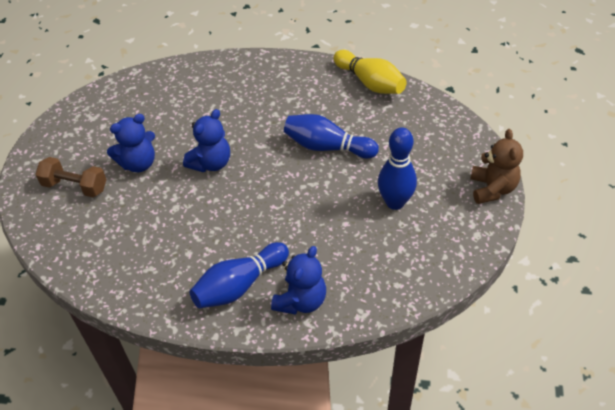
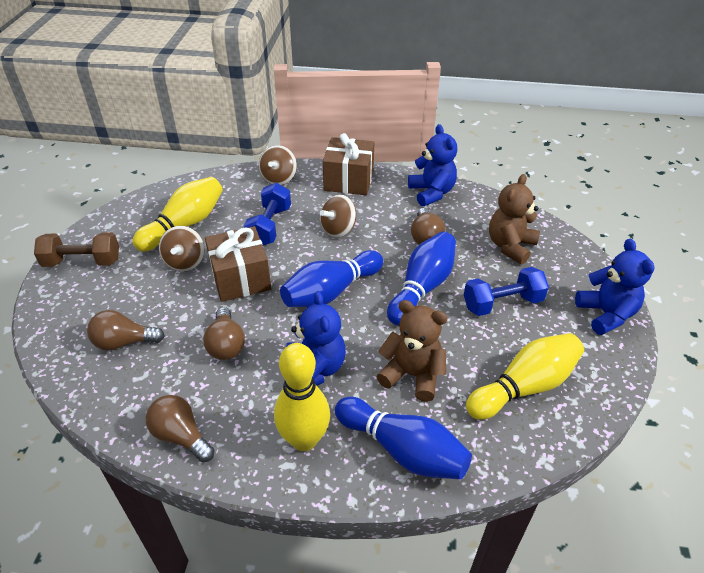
blue dumbbell: none = 0 -> [244,183,291,246] [464,267,549,316] = 2
brown gift: none = 0 -> [205,226,271,302] [323,133,374,195] = 2
brown light bulb: none = 0 -> [87,310,165,350] [146,395,215,463] [203,307,245,360] [411,208,445,245] = 4
brown spinning top: none = 0 -> [159,226,205,272] [259,145,297,185] [320,194,356,238] = 3
brown teddy bear: [470,129,523,204] = 1 -> [376,300,448,402] [489,174,540,265] = 2
yellow bowling pin: [333,50,407,94] = 1 -> [132,177,223,252] [274,343,330,451] [466,333,584,420] = 3

